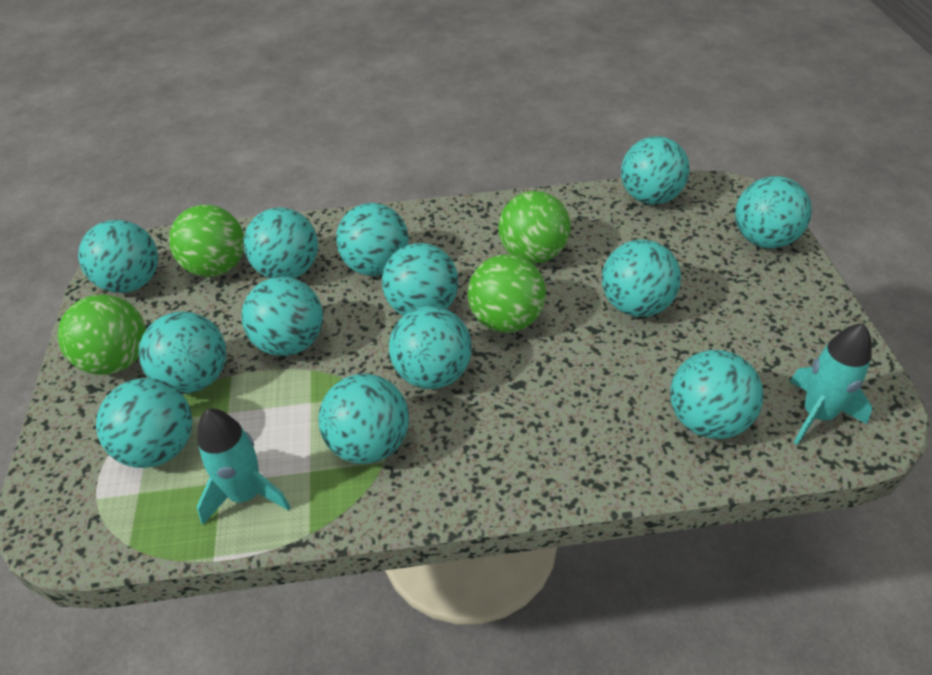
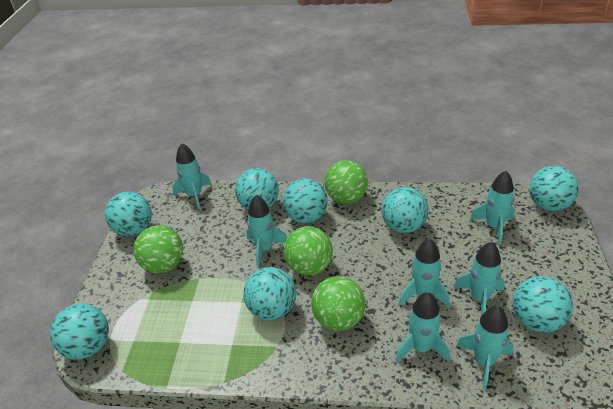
turquoise ball: [78,220,158,293] [96,378,193,468] [138,311,226,394] [242,277,323,356] [244,207,318,278] [318,374,409,464] [336,203,409,276] [382,243,458,316] [389,306,472,389] [602,240,681,317] [621,136,690,204] [670,350,764,439] [735,176,812,248] = 13 -> [50,304,109,360] [105,192,152,236] [235,168,279,209] [243,267,296,320] [283,178,328,223] [382,187,429,233] [513,276,573,333] [529,166,579,211] = 8
turquoise rocket: [197,409,291,525] [790,323,872,445] = 2 -> [172,143,211,209] [246,195,287,268] [395,292,451,363] [399,238,450,308] [454,242,505,316] [457,305,513,390] [470,171,515,245] = 7

